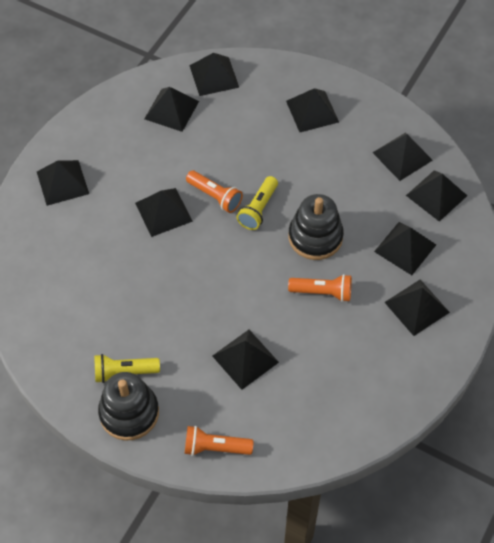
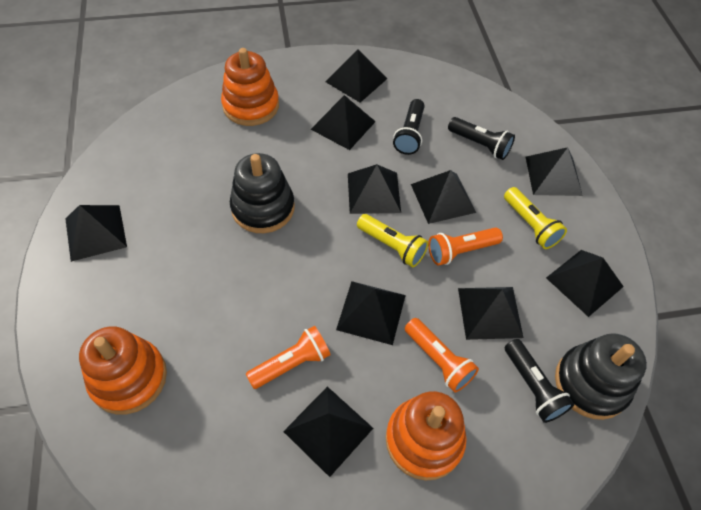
black flashlight: none = 0 -> [393,99,425,155] [448,117,515,160] [505,339,574,423] = 3
orange stacking toy: none = 0 -> [79,326,167,415] [221,48,279,126] [386,391,467,481] = 3

